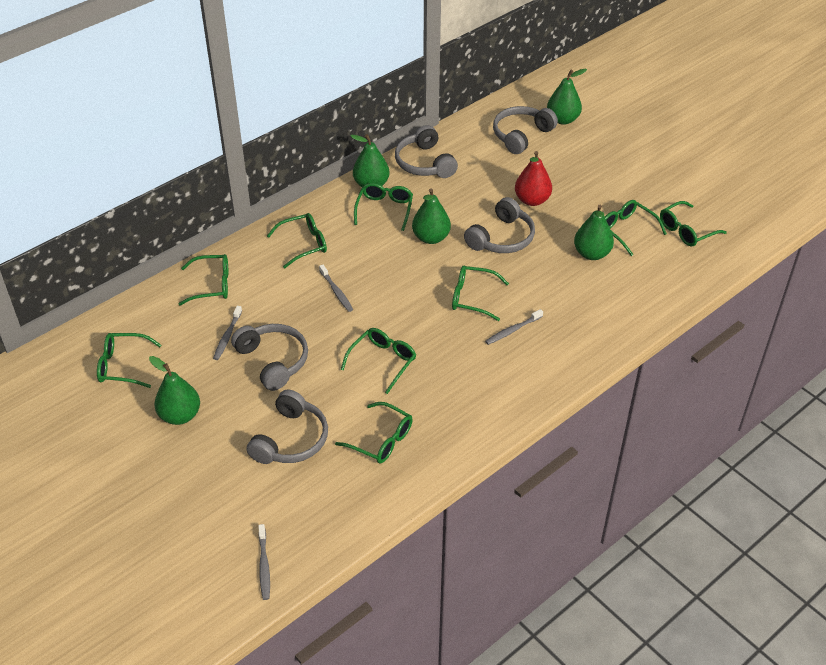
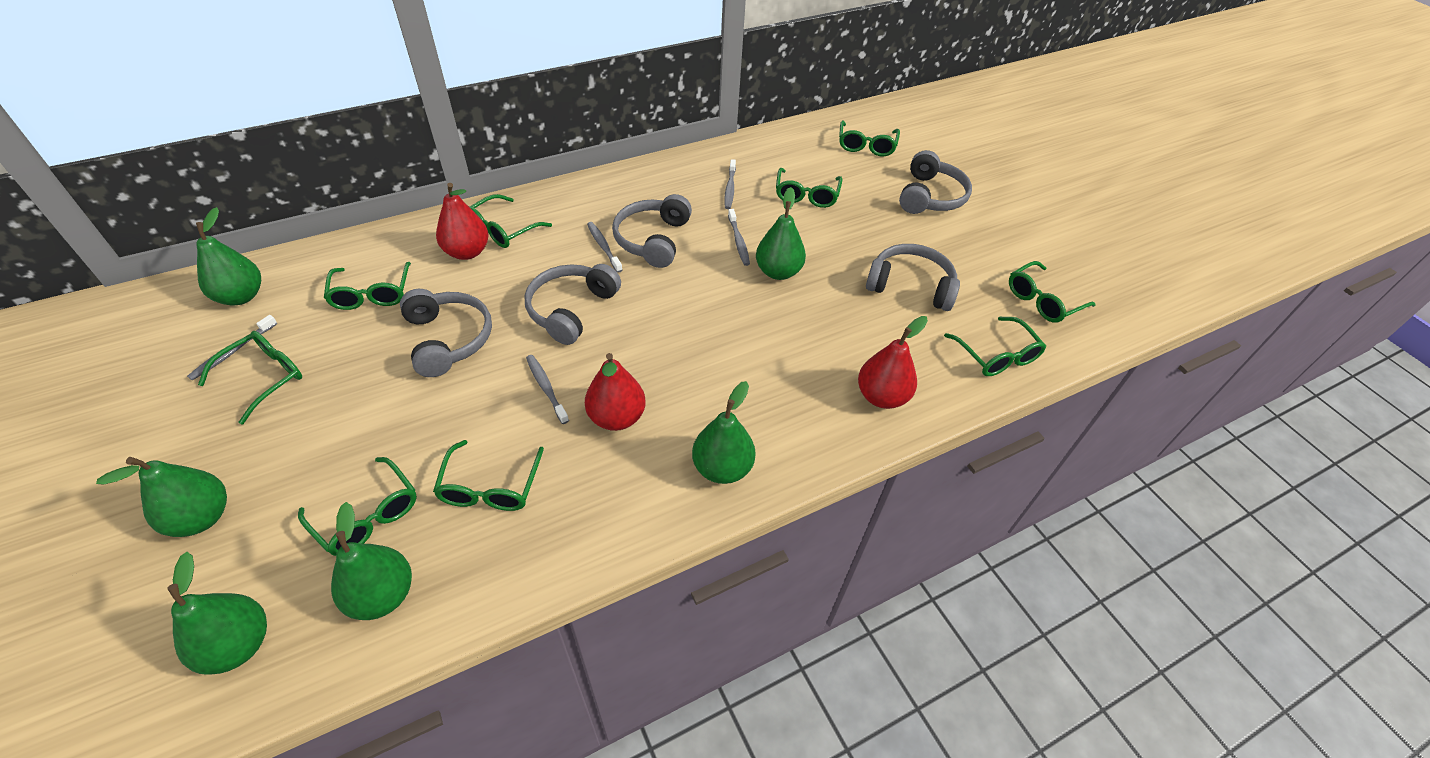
green pear: [149,356,200,425] [351,134,390,187] [412,188,451,244] [547,69,587,125] [574,205,614,260] = 5 -> [96,457,227,537] [167,552,267,675] [196,207,261,306] [331,502,412,620] [692,381,756,484] [756,187,806,280] = 6
grey toothbrush: [213,306,242,360] [258,524,270,600] [319,265,353,312] [485,309,543,345] = 4 -> [187,315,277,380] [526,355,569,424] [587,222,622,273] [724,159,736,209] [728,209,750,266] = 5
red pear: [515,151,552,206] = 1 -> [436,183,489,260] [585,353,646,431] [858,316,928,409] = 3

